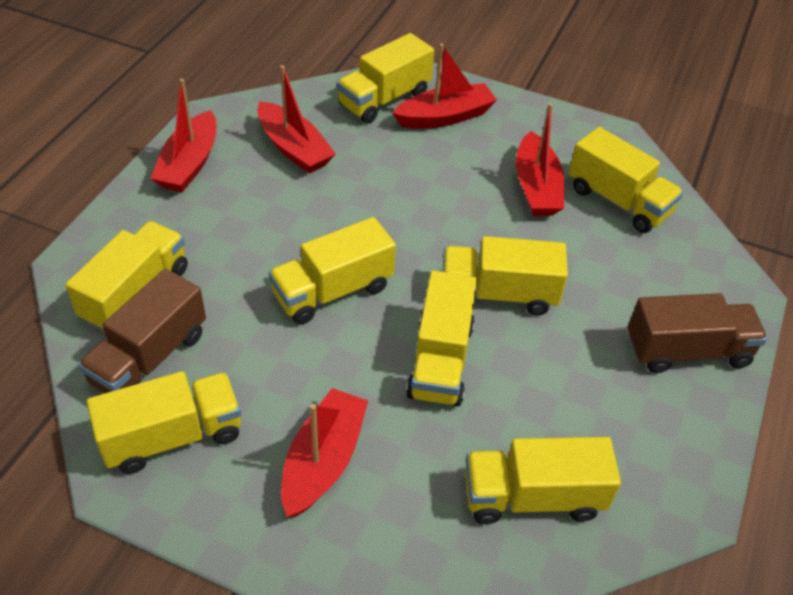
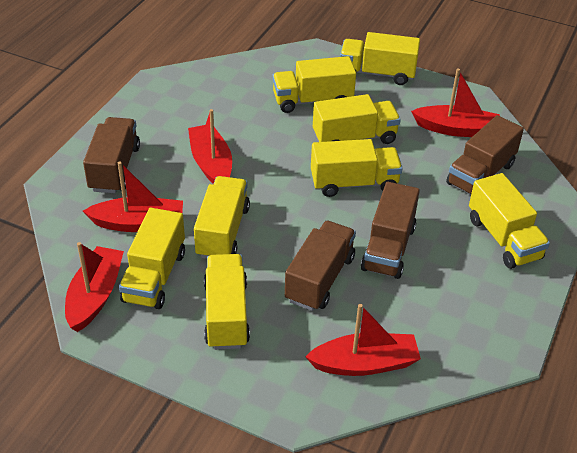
brown truck: [78,269,206,393] [628,293,767,373] = 2 -> [83,117,140,193] [285,221,356,311] [361,182,420,279] [446,115,524,195] = 4

